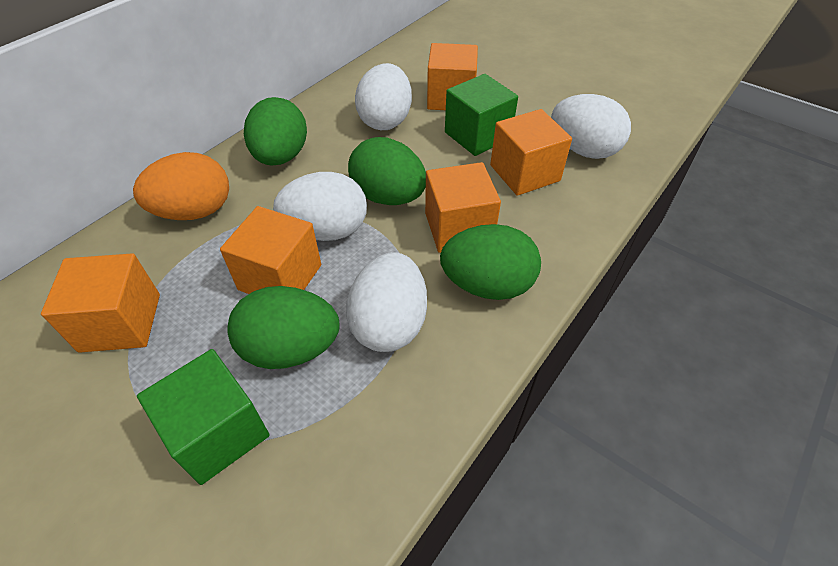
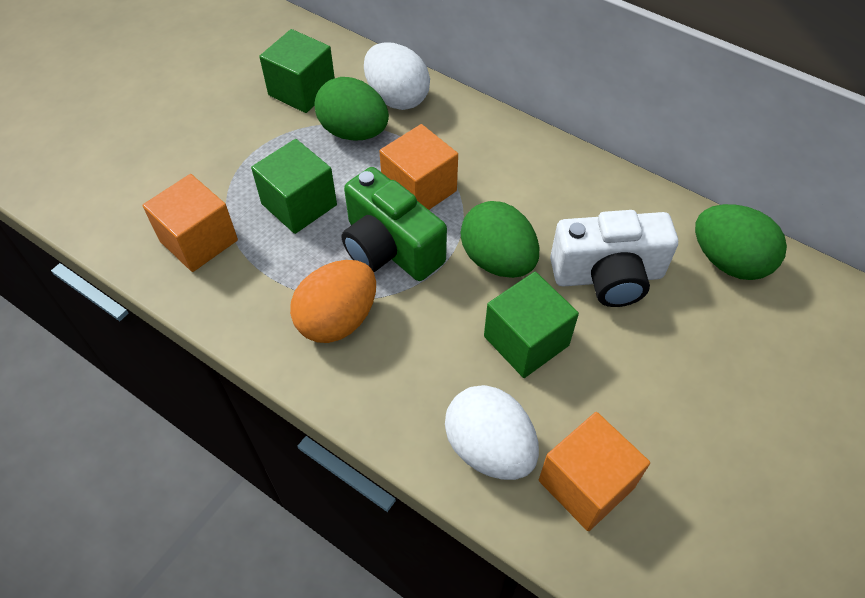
green camera: none = 0 -> [342,167,447,281] = 1
green cube: [137,349,269,485] [445,74,518,156] = 2 -> [251,139,337,234] [259,29,335,113] [484,272,579,378] = 3
green egg: [227,286,339,369] [244,97,307,166] [348,137,426,205] [440,224,541,300] = 4 -> [315,77,389,141] [461,201,539,278] [695,204,787,280] = 3
orange cube: [41,253,160,353] [220,206,321,294] [425,162,501,253] [427,43,478,110] [490,109,572,196] = 5 -> [142,174,238,272] [379,124,458,210] [539,412,650,531] = 3
white camera: none = 0 -> [550,210,678,307] = 1
white egg: [273,172,367,241] [346,252,427,352] [355,63,412,130] [551,94,631,159] = 4 -> [364,42,430,110] [445,385,539,480] = 2

